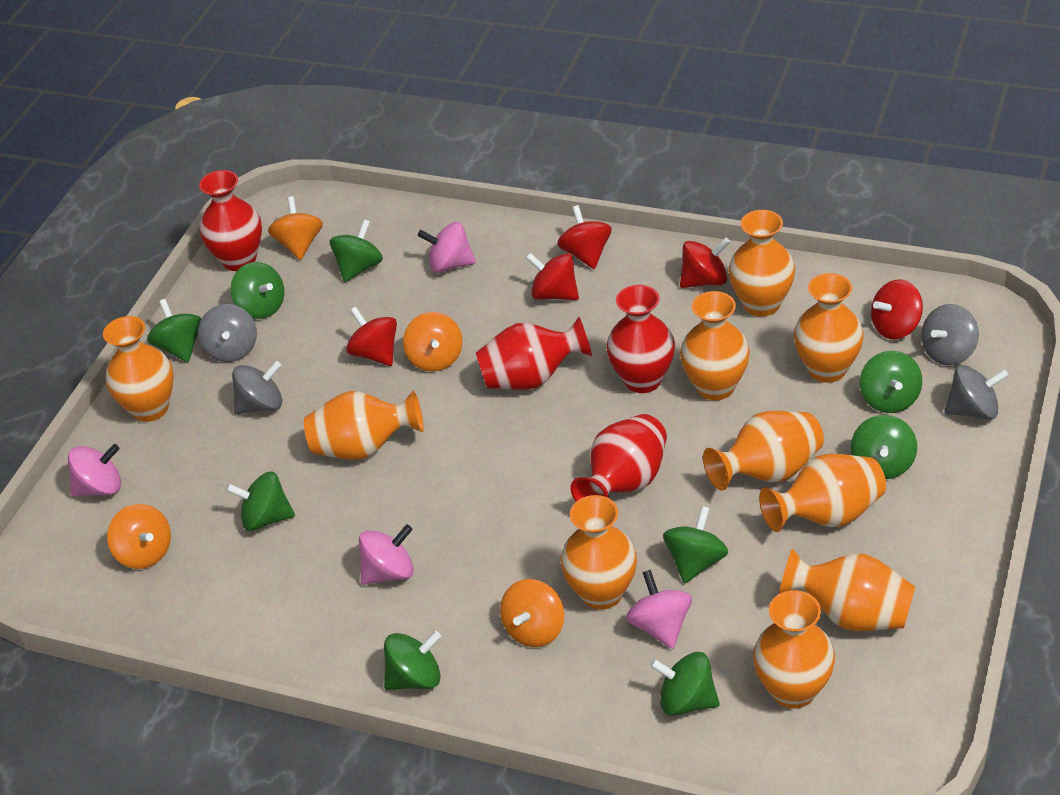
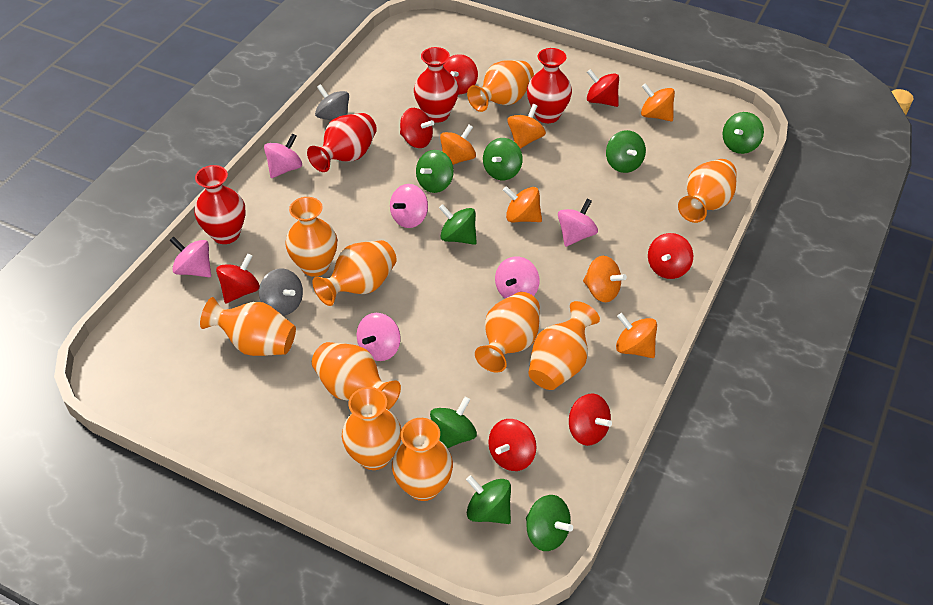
green spinning top: [147,299,202,362] [226,471,295,531] [231,262,284,319] [330,219,383,282] [384,631,442,690] [650,652,720,716] [663,506,728,583] [851,415,917,479] [860,351,922,413] = 9 -> [416,150,454,193] [430,397,477,448] [439,204,477,245] [466,475,511,524] [483,138,523,180] [526,495,573,551] [606,130,646,173] [722,112,764,154] = 8
grey spinning top: [198,304,257,362] [232,361,282,414] [921,304,979,366] [944,365,1009,420] = 4 -> [259,269,303,316] [315,84,349,121] = 2
orange spinning top: [107,504,171,569] [268,196,323,260] [403,312,463,372] [500,579,564,647] = 4 -> [440,125,476,165] [503,186,542,222] [507,104,546,149] [583,256,627,302] [616,313,657,358] [641,83,675,121] = 6
pink spinning top: [68,444,121,496] [359,524,414,585] [418,222,476,273] [626,570,692,649] = 4 -> [170,236,211,277] [264,133,302,178] [357,313,400,361] [390,184,428,228] [495,257,539,298] [558,199,598,247] = 6
red spinning top: [346,307,397,366] [525,253,579,300] [557,205,612,269] [680,237,731,288] [871,279,923,339] = 5 -> [216,253,260,304] [400,108,434,148] [443,54,478,94] [488,419,537,471] [569,393,612,446] [587,69,619,107] [648,233,693,279] = 7

